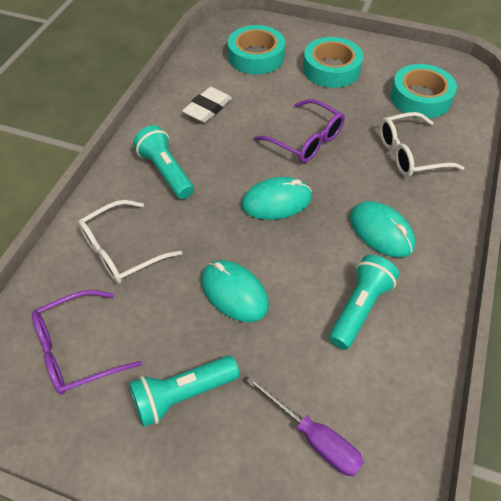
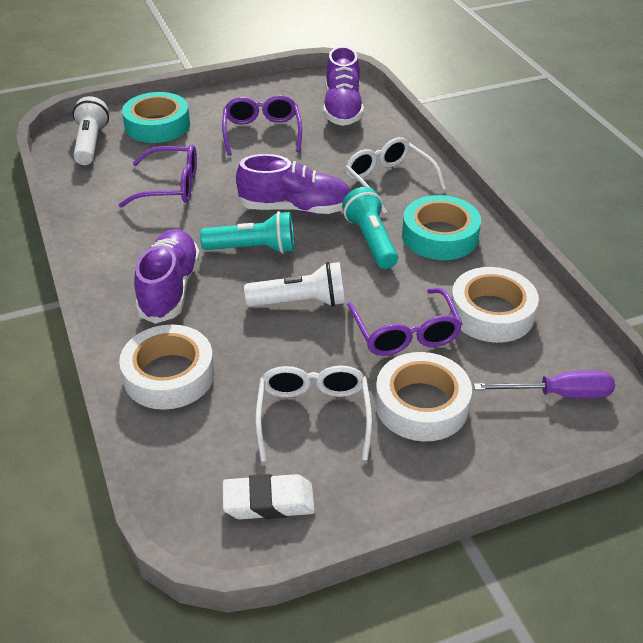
purple glasses: [32,290,142,395] [254,99,345,163] = 2 -> [119,145,197,208] [222,95,302,156] [347,288,462,356] = 3
purple shoe: none = 0 -> [134,229,200,324] [236,154,351,214] [324,46,364,126] = 3
turquoise flashlight: [129,356,240,427] [133,125,194,199] [329,255,399,350] = 3 -> [200,211,294,254] [342,187,398,269] = 2
turquoise mouse: [201,260,269,322] [241,177,312,220] [350,201,415,257] = 3 -> none = 0
turquoise tape: [228,25,285,74] [303,37,363,88] [390,64,457,118] = 3 -> [122,92,190,143] [402,195,481,260] = 2
white flashlight: none = 0 -> [73,96,109,165] [244,262,345,307] = 2
white tape: none = 0 -> [119,325,214,410] [375,352,472,441] [450,267,539,343] = 3

